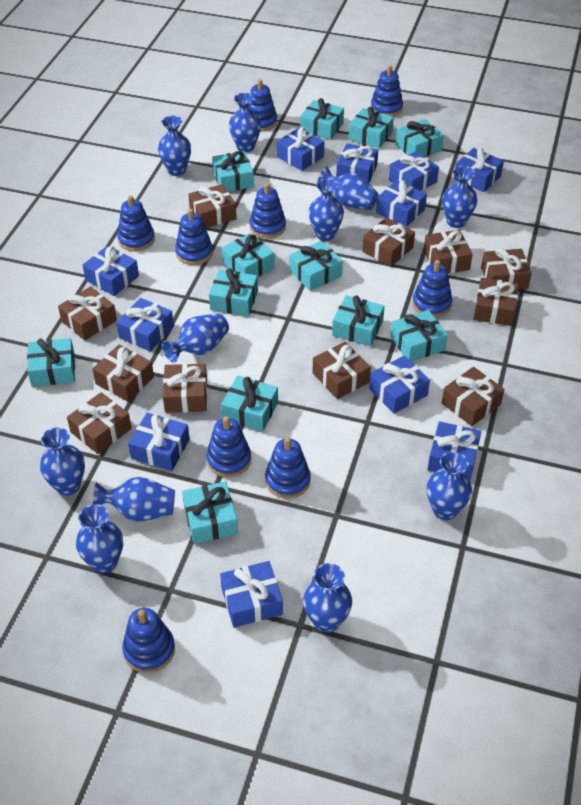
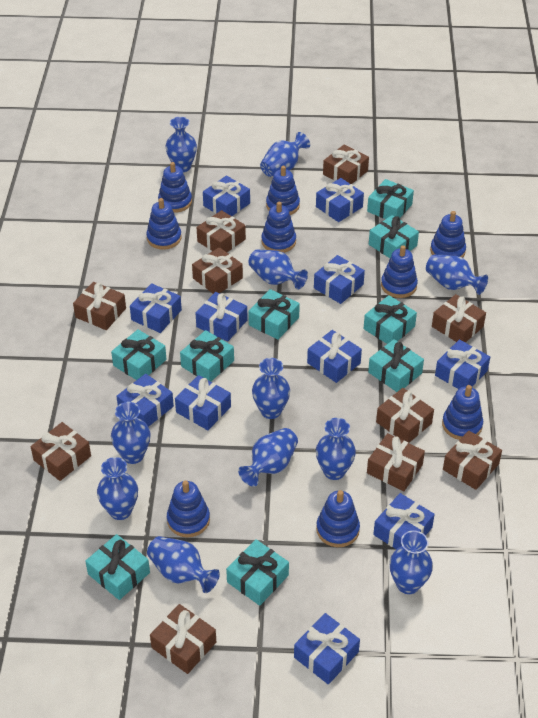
brown gift: [58,286,117,340] [67,392,132,454] [92,345,154,402] [163,364,207,413] [188,184,237,228] [313,341,371,399] [362,217,415,267] [424,230,473,273] [442,367,504,426] [473,278,519,326] [481,248,532,290] = 11 -> [31,422,91,481] [73,282,126,330] [150,604,216,674] [192,247,243,294] [196,210,246,252] [323,145,369,184] [367,433,425,491] [376,388,434,443] [432,294,486,343] [443,431,502,490] = 10
turquoise gift: [27,338,75,387] [182,481,238,544] [209,268,258,316] [212,151,254,192] [221,376,278,432] [222,233,275,277] [290,241,343,291] [300,98,344,140] [332,295,385,346] [349,107,394,149] [391,310,448,362] [396,119,444,157] = 12 -> [85,534,150,600] [111,329,167,380] [180,330,234,382] [226,539,289,606] [248,289,300,340] [364,295,417,344] [367,179,414,219] [368,339,424,392] [369,215,419,258] = 9

